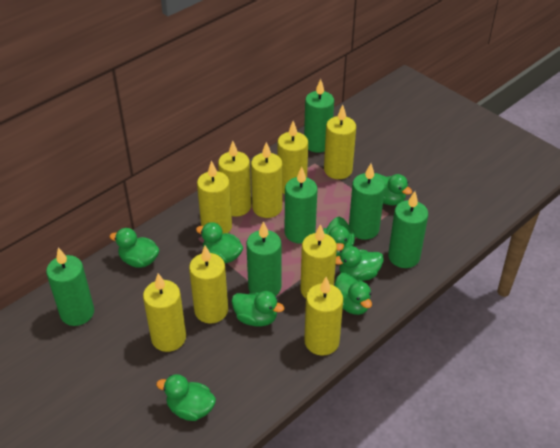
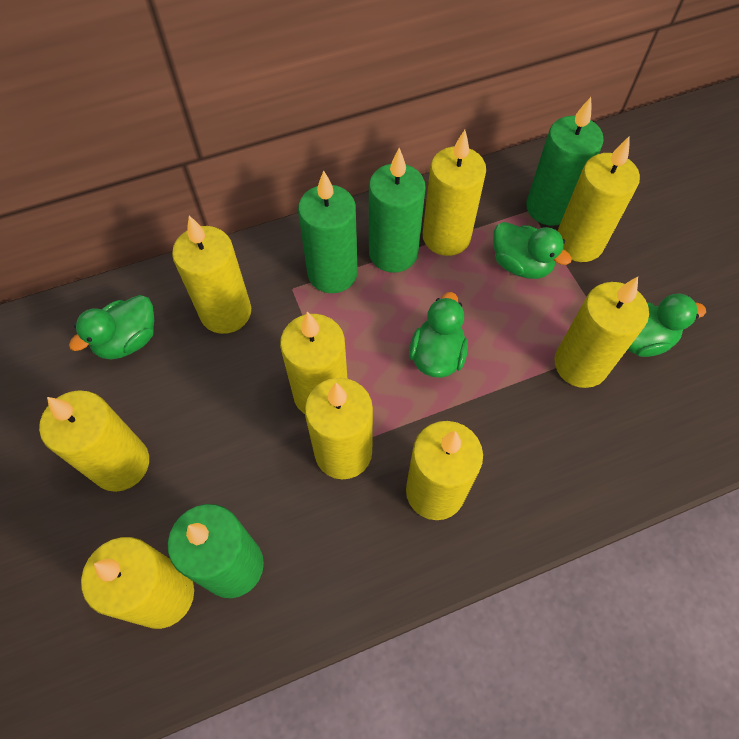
green candle: [46,247,94,326] [246,221,281,296] [285,167,318,244] [304,79,334,153] [349,164,385,240] [388,191,428,268] = 6 -> [168,504,264,598] [298,170,358,293] [369,148,426,273] [526,97,604,226] = 4
green duck: [109,228,160,268] [156,374,216,421] [196,222,244,263] [232,291,284,327] [323,217,355,257] [335,273,372,315] [336,246,384,281] [374,173,412,205] = 8 -> [69,295,154,359] [409,292,468,378] [493,222,572,279] [628,294,706,357] = 4

